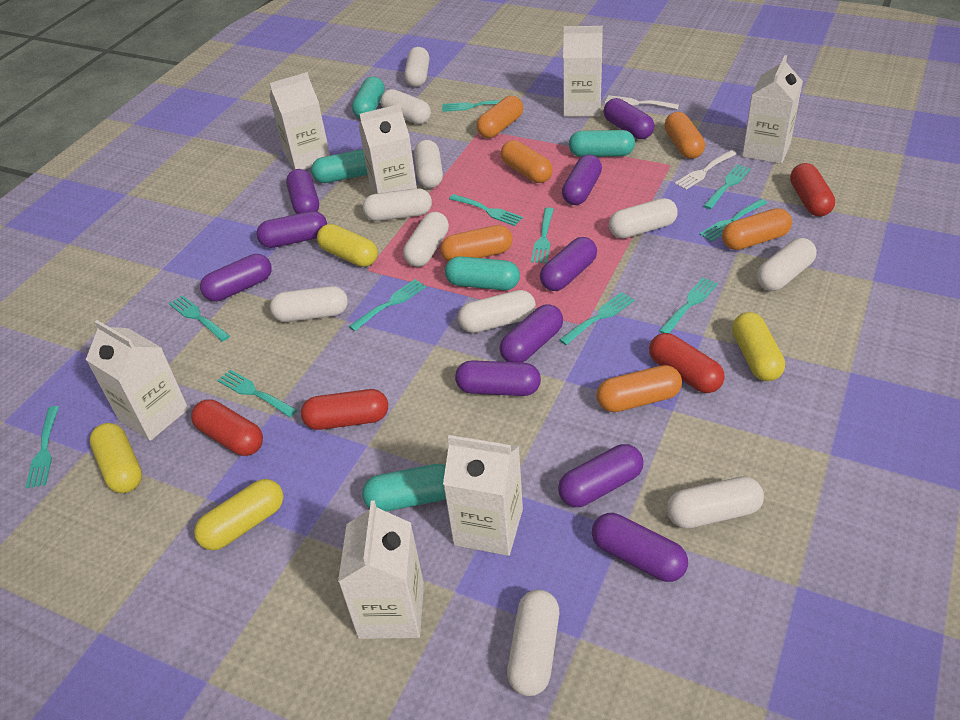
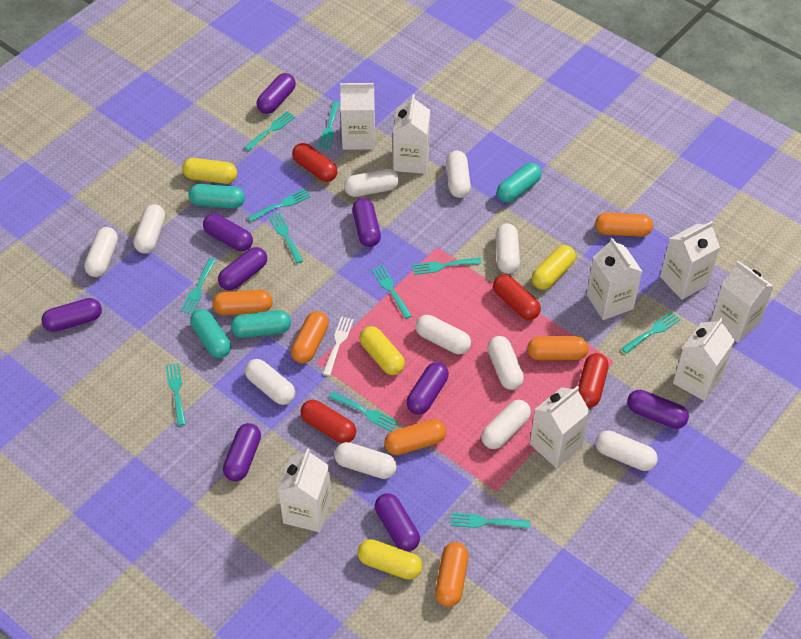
purple capsule: [200,254,272,302] [256,211,327,248] [286,169,319,214] [455,360,541,396] [500,304,563,363] [540,237,597,291] [558,444,644,507] [562,155,602,205] [592,513,688,582] [604,98,654,139] = 10 -> [41,298,102,332] [203,214,253,251] [218,247,267,290] [223,423,261,482] [257,73,296,114] [352,198,381,247] [375,493,420,552] [406,362,449,415] [627,390,689,429] = 9
turquoise capsule: [311,149,367,183] [352,77,385,118] [362,464,446,512] [445,256,520,290] [569,130,635,157] = 5 -> [189,184,245,208] [190,309,231,358] [231,310,291,338] [497,163,542,203] = 4
white carton: [86,320,188,441] [269,72,330,170] [338,501,424,639] [359,104,417,194] [443,435,523,556] [563,26,603,117] [742,55,803,164] = 7 -> [278,448,332,532] [340,83,375,150] [393,95,430,174] [530,386,590,468] [587,237,643,320] [660,221,720,300] [673,318,735,401] [710,261,774,343] = 8
white fork: [605,95,679,109] [675,150,736,190] = 2 -> [323,316,354,376] = 1

